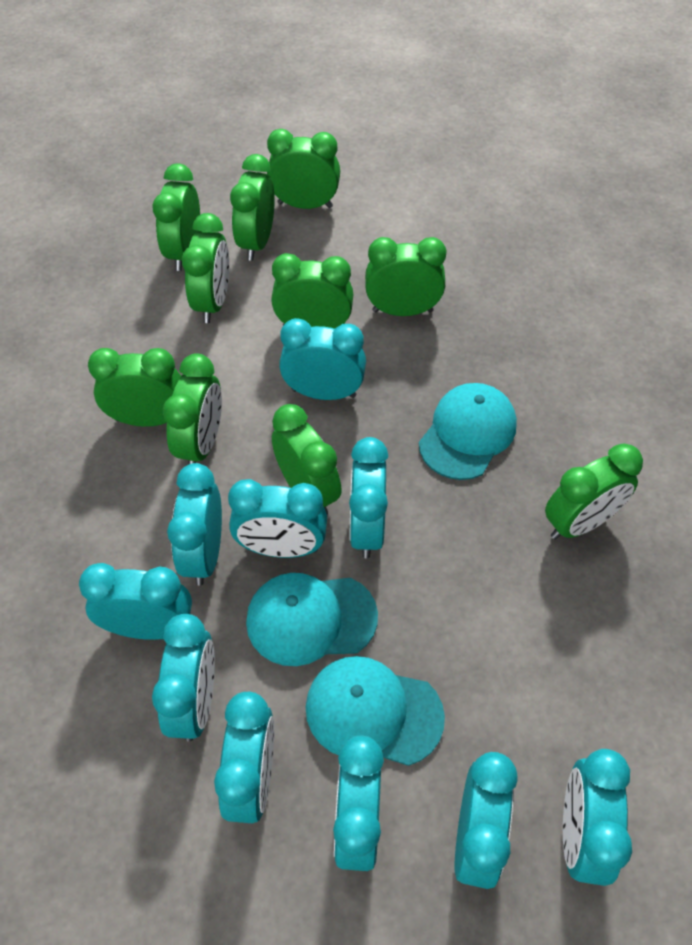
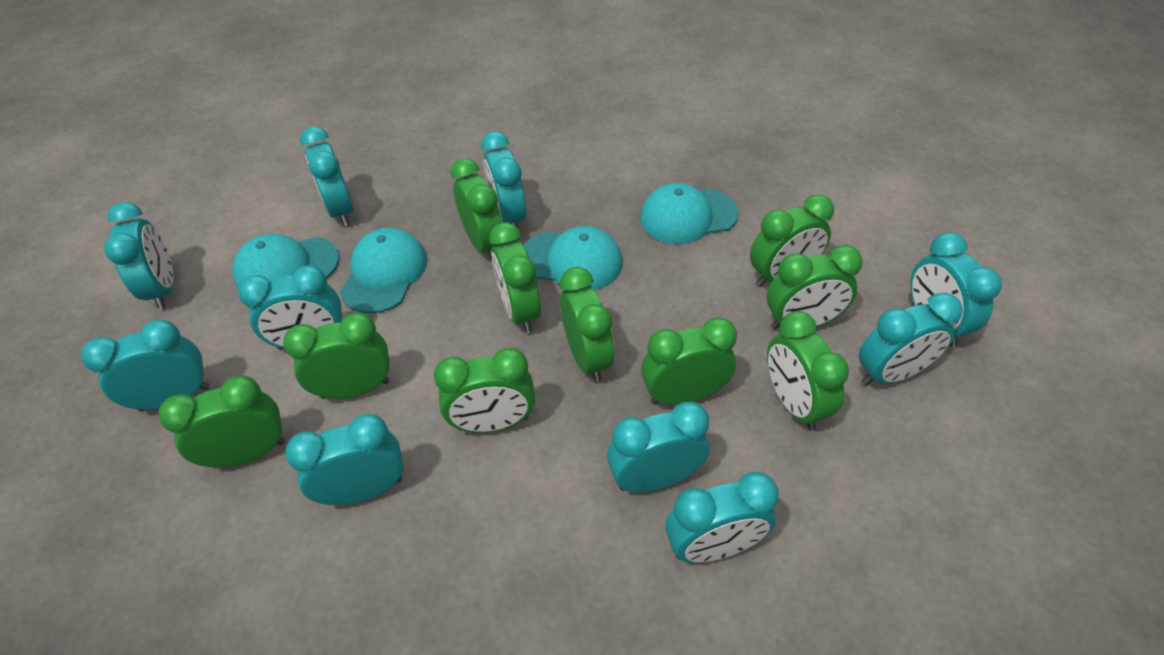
turquoise cap: [246,573,378,666] [306,656,445,766] [419,383,517,480] = 3 -> [232,234,339,290] [340,228,427,314] [524,226,623,290] [640,183,738,244] = 4

